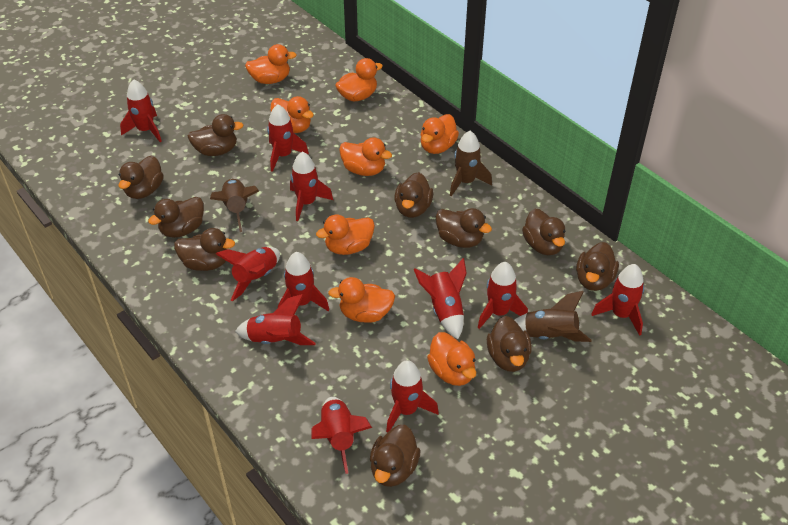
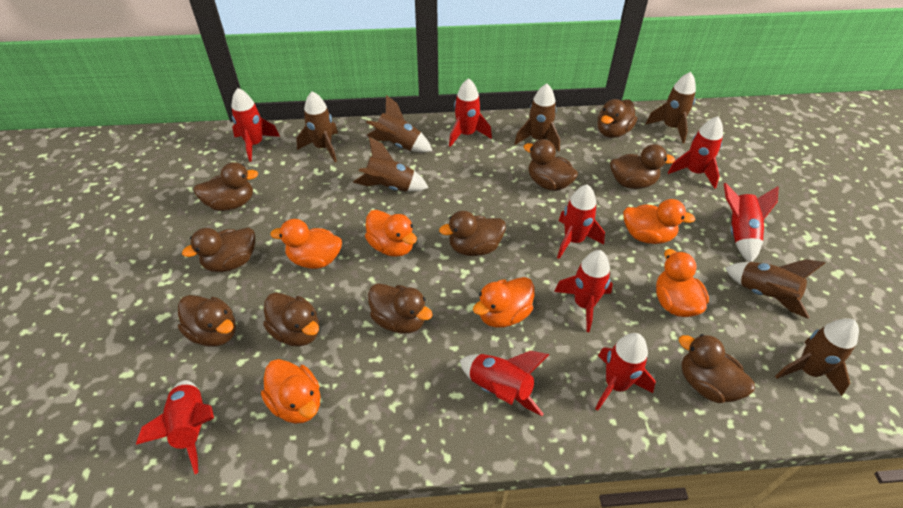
brown rocket: [210,179,259,232] [450,131,492,196] [514,291,592,342] = 3 -> [296,91,338,162] [353,137,429,192] [366,95,432,153] [514,84,560,152] [646,72,696,143] [725,259,825,319] [775,318,859,396] = 7
orange duck: [245,44,297,84] [271,96,314,133] [316,215,375,255] [328,277,395,323] [335,58,383,101] [339,137,392,176] [421,114,459,154] [427,332,476,386] = 8 -> [261,359,320,424] [270,219,342,269] [365,210,417,257] [473,277,535,328] [623,199,695,244] [656,249,709,317] = 6
red rocket: [120,79,162,142] [216,247,280,301] [235,294,316,345] [267,104,309,172] [278,252,329,312] [290,152,333,221] [311,397,372,474] [386,360,439,433] [414,258,467,339] [477,262,528,329] [591,264,644,336] = 11 -> [136,380,214,474] [231,88,280,162] [449,78,492,147] [460,350,549,416] [554,250,613,332] [557,184,605,259] [595,333,655,411] [668,116,723,189] [724,183,779,262] = 9

